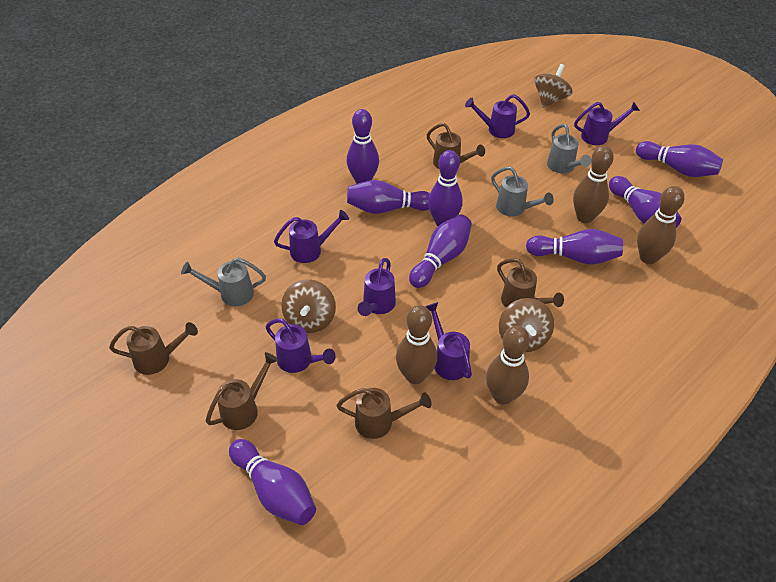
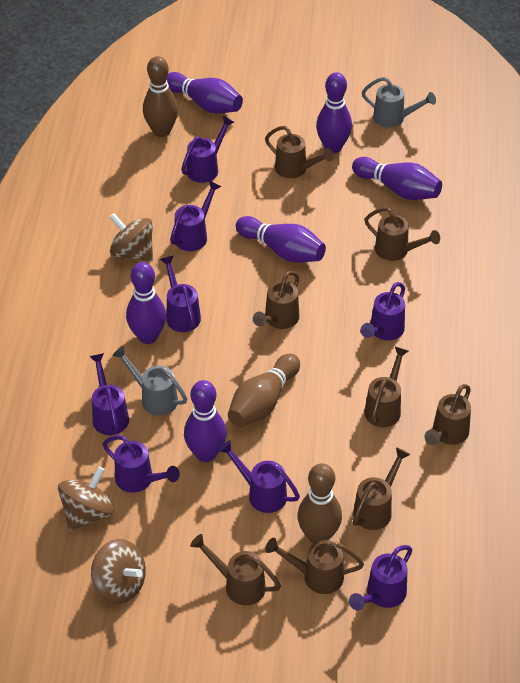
brown bowling pin: [396,305,437,384] [486,326,530,405] [573,146,614,223] [637,186,685,264] = 4 -> [143,56,178,137] [228,354,300,427] [297,463,342,544] = 3
brown watering can: [109,322,198,375] [206,352,278,430] [336,388,431,439] [427,123,485,169] [497,258,564,307] = 5 -> [190,534,281,605] [253,271,300,329] [265,126,334,178] [265,538,364,594] [353,447,410,530] [364,347,408,427] [365,207,440,261] [424,384,471,445] = 8
grey watering can: [181,257,266,306] [491,167,554,217] [547,124,591,173] = 3 -> [112,346,187,416] [362,77,436,128] = 2
purple bowling pin: [229,439,316,525] [347,109,379,184] [347,180,430,214] [409,214,472,288] [428,150,463,226] [526,229,623,265] [609,176,681,228] [636,141,723,177] = 8 -> [126,262,166,344] [167,72,243,114] [184,380,227,462] [236,216,326,263] [316,72,352,153] [352,157,442,200] = 6
purple watering can: [266,318,336,373] [274,210,349,263] [358,258,396,316] [425,302,472,380] [465,94,530,138] [574,102,640,145] = 6 -> [89,353,129,435] [103,435,180,493] [160,256,201,332] [170,181,222,251] [181,116,234,183] [218,440,300,513] [349,545,412,611] [361,282,405,340] = 8

